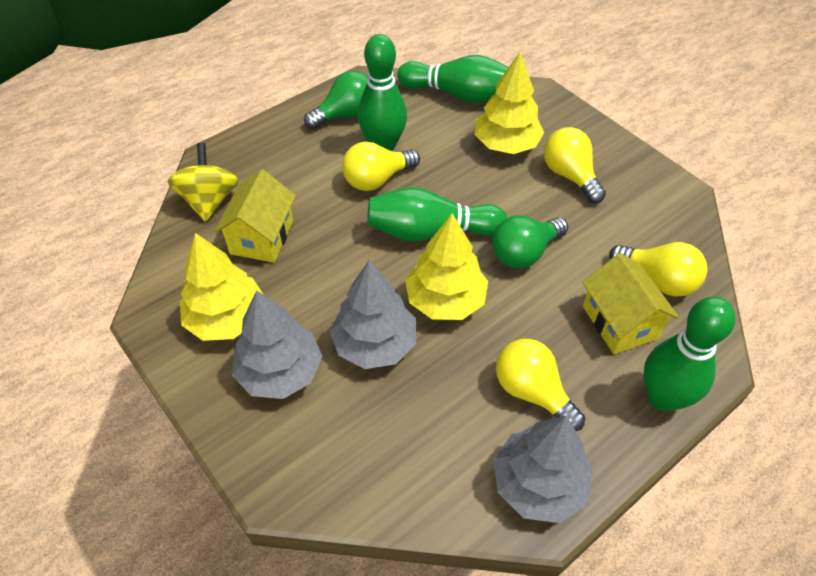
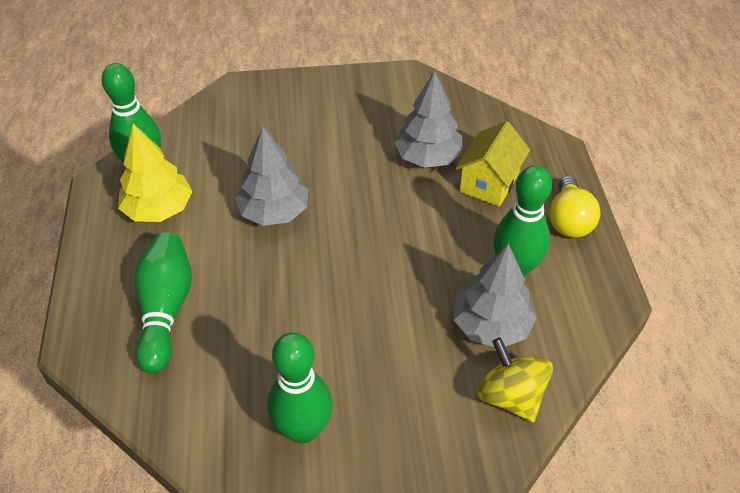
green light bulb: [304,71,368,129] [492,215,568,268] = 2 -> none = 0
yellow house: [214,169,296,263] [583,253,679,354] = 2 -> [456,121,530,207] = 1
yellow light bulb: [342,142,420,191] [496,339,585,431] [544,127,606,203] [609,242,708,296] = 4 -> [549,176,601,238] = 1
yellow tree: [180,233,264,341] [405,213,488,320] [474,52,544,154] = 3 -> [118,124,192,222] = 1

